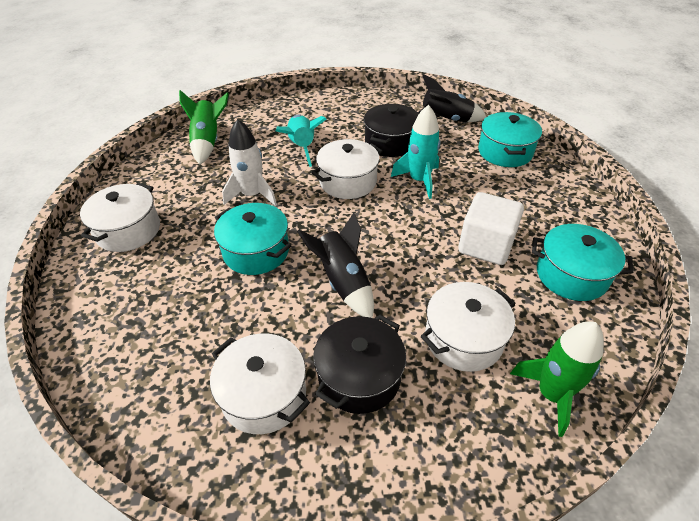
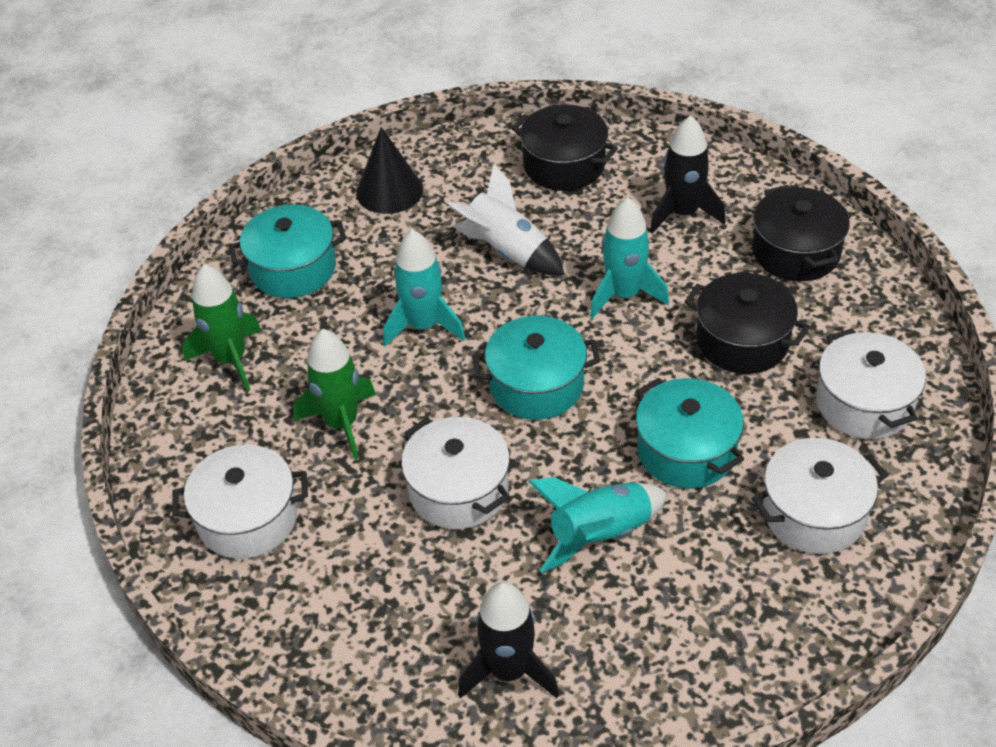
black cone: none = 0 -> [356,127,423,214] = 1
black pot: [313,315,406,414] [364,104,419,157] = 2 -> [512,105,618,191] [684,273,809,374] [752,185,850,281] = 3
turquoise rocket: [276,114,326,167] [391,105,441,199] = 2 -> [383,229,466,347] [529,477,668,573] [590,197,669,319] = 3
white cube: [458,192,524,265] = 1 -> none = 0

